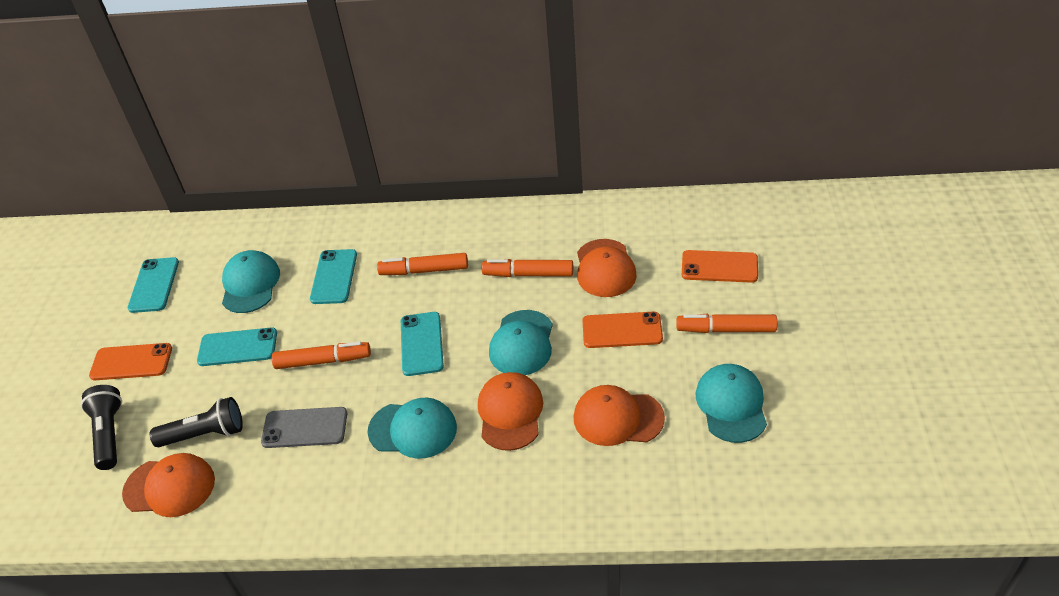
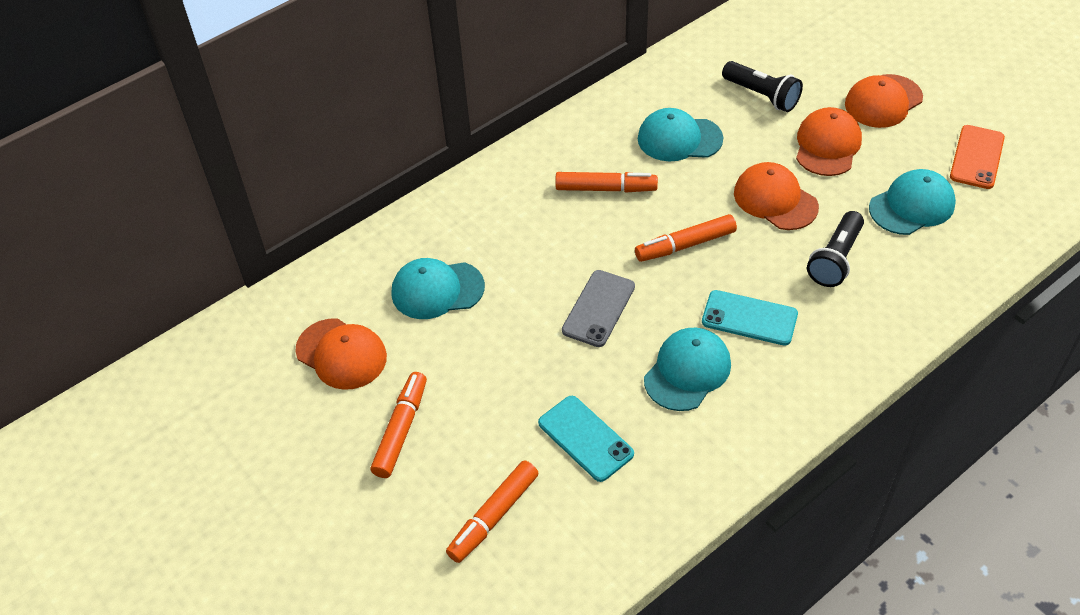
orange phone: [89,343,172,380] [582,312,663,348] [682,250,758,283] = 3 -> [950,125,1005,189] = 1
turquoise phone: [127,257,179,313] [197,327,277,366] [310,249,357,304] [401,312,444,376] = 4 -> [538,396,634,482] [702,290,798,346] = 2

